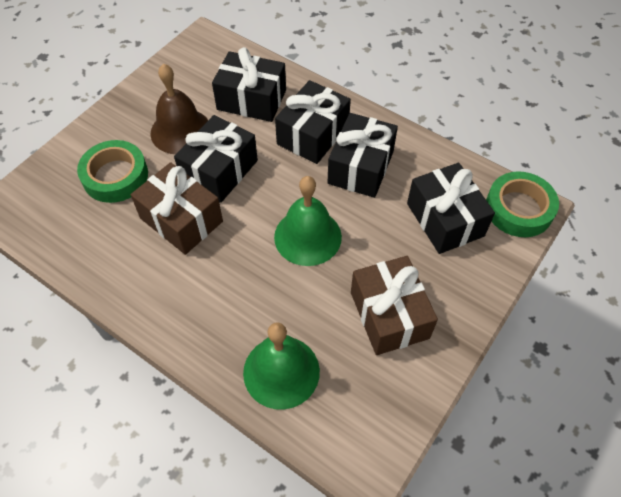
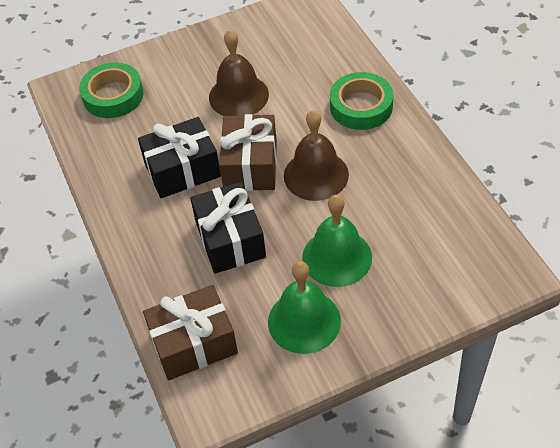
black gift: [174,115,258,203] [212,47,286,122] [275,80,351,164] [327,113,398,198] [407,163,495,254] = 5 -> [138,117,221,198] [190,182,266,274] = 2
brown bell: [151,64,208,154] = 1 -> [209,30,269,116] [284,110,349,201] = 2

